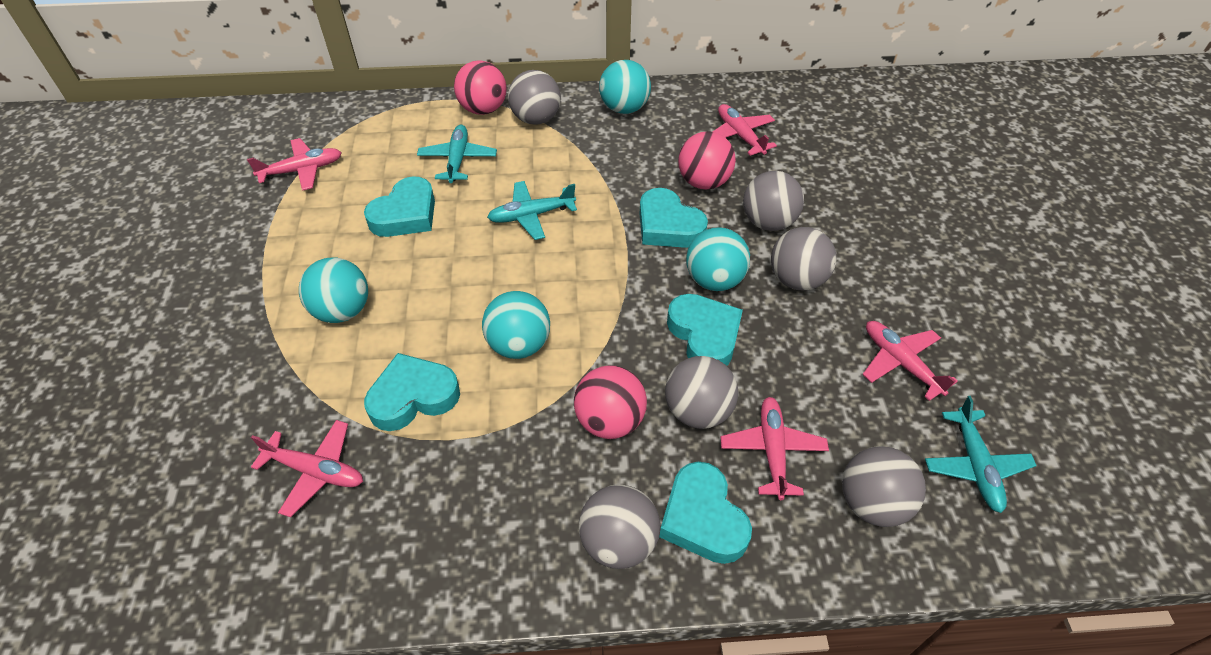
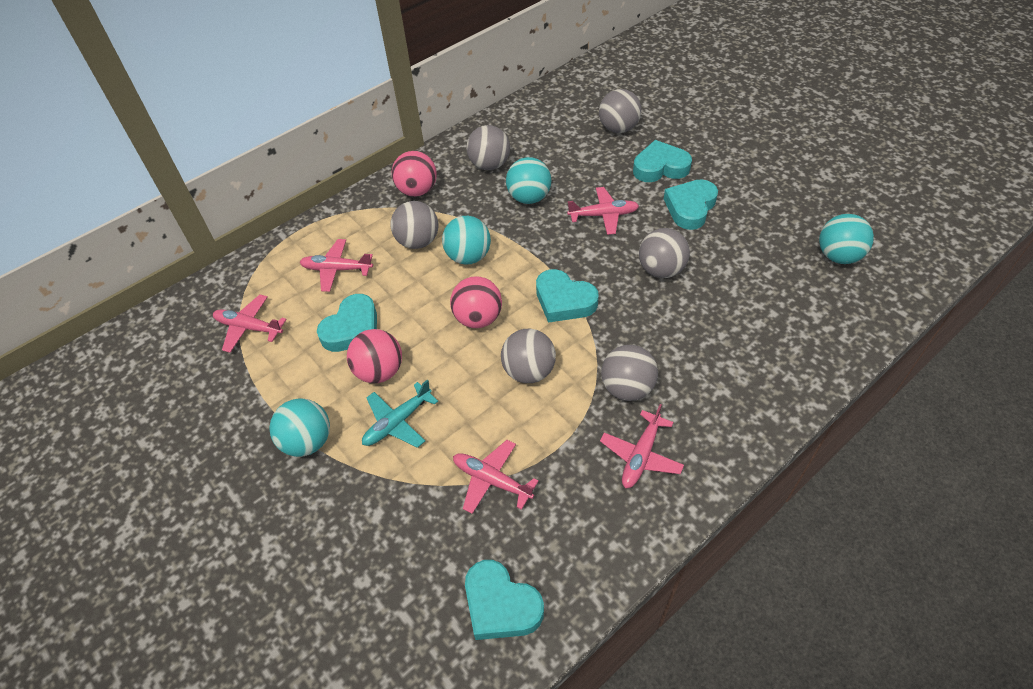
turquoise plane: [417,125,497,183] [487,181,577,240] [925,396,1037,513] = 3 -> [362,380,438,448] = 1

